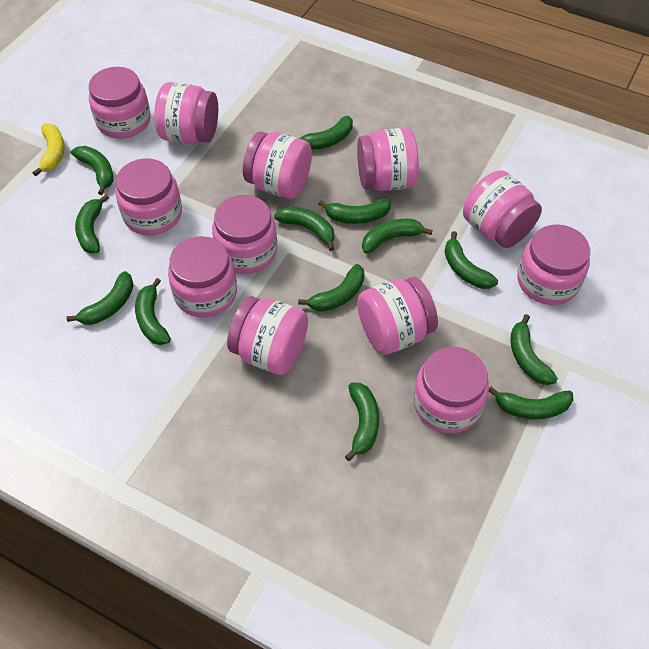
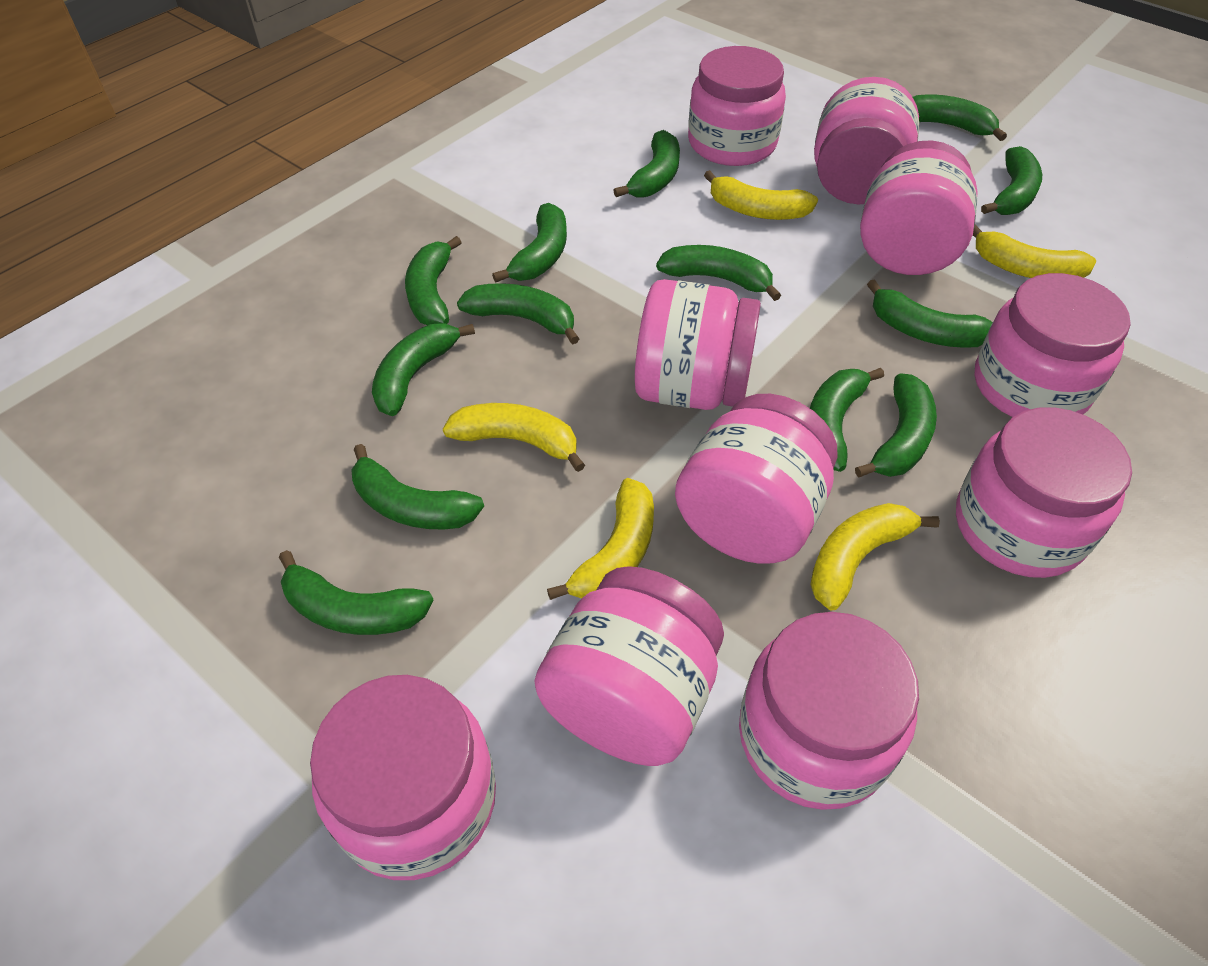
pink jar: [89,67,151,138] [116,159,182,235] [154,82,218,144] [168,236,237,317] [212,195,277,274] [227,296,308,375] [243,131,312,199] [357,128,419,191] [357,277,438,355] [413,347,489,433] [463,170,542,248] [517,224,590,305] = 12 -> [310,675,496,880] [535,566,724,766] [635,279,761,410] [675,394,838,564] [688,46,786,166] [739,612,919,810] [814,77,919,204] [860,140,978,275] [956,407,1132,578] [974,273,1130,417] = 10
yellow banana: [33,124,65,176] = 1 -> [443,403,585,472] [547,478,654,600] [704,170,818,220] [810,503,940,610] [973,225,1096,278] = 5

